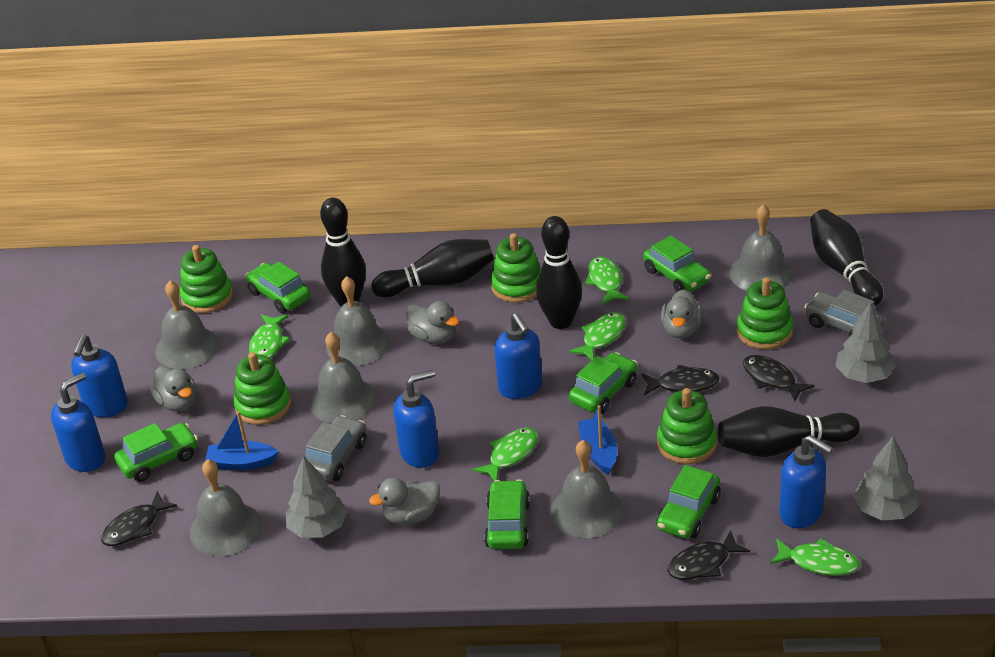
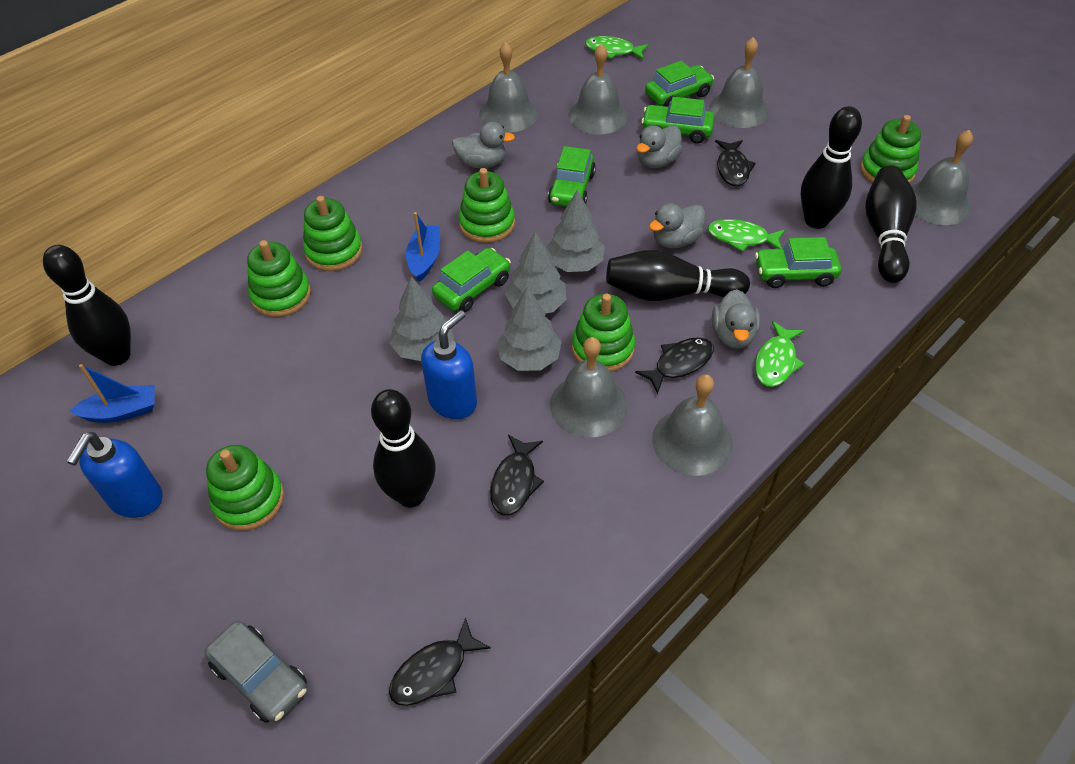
blue soap dispenser: [51,372,105,472] [71,335,128,417] [393,370,439,468] [494,313,542,399] [779,435,833,529] = 5 -> [67,432,163,518] [421,310,477,419] = 2
green car: [114,423,198,482] [245,262,310,313] [484,480,530,549] [569,352,637,414] [643,235,711,292] [656,465,721,538] = 6 -> [432,248,511,313] [548,146,596,207] [641,97,715,144] [645,61,714,107] [755,237,841,288] = 5
green fish: [249,314,290,358] [472,428,538,481] [569,312,626,360] [584,257,629,304] [770,538,860,576] = 5 -> [585,36,649,60] [707,219,785,252] [755,321,804,387] = 3
green stacking toy: [179,245,233,313] [233,352,291,425] [491,233,541,303] [657,388,717,464] [737,277,793,350] = 5 -> [206,445,284,530] [247,240,311,317] [303,196,363,271] [459,168,515,243] [572,294,635,372] [860,115,921,183] = 6
grey car: [305,415,366,481] [805,290,885,337] = 2 -> [205,621,307,723] = 1
grey tree: [286,456,347,538] [835,303,895,383] [853,436,918,520] = 3 -> [389,277,454,361] [497,287,562,371] [505,232,567,313] [546,190,605,272] = 4

